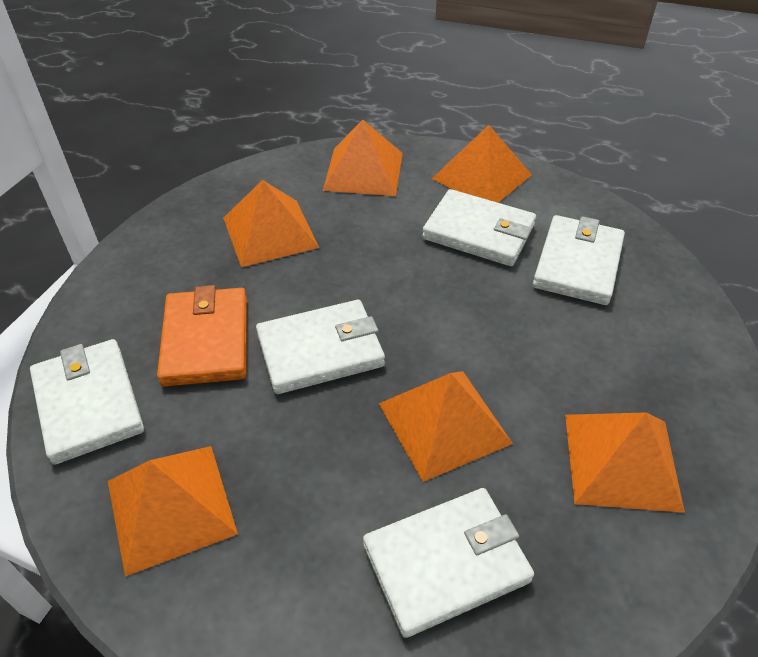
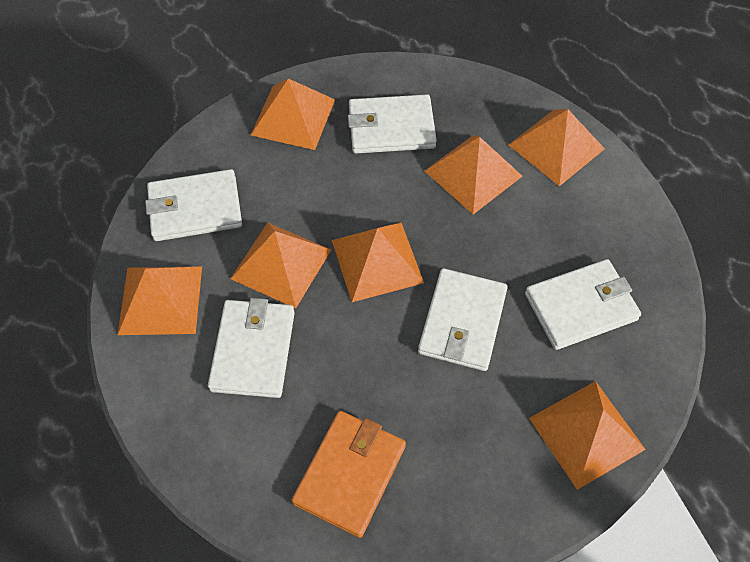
orange pyramid: [108,446,238,576] [223,180,319,267] [323,120,403,196] [379,371,513,482] [432,125,532,203] [565,412,685,513] = 6 -> [118,266,202,335] [230,223,331,308] [251,78,335,150] [332,223,424,302] [424,135,522,214] [508,109,605,186] [529,381,646,490] = 7

